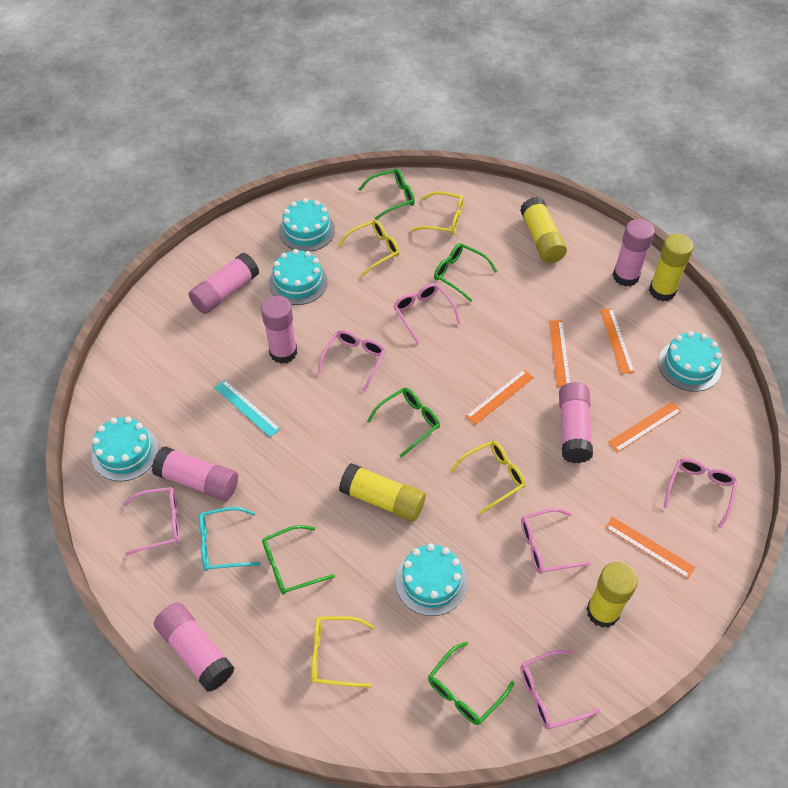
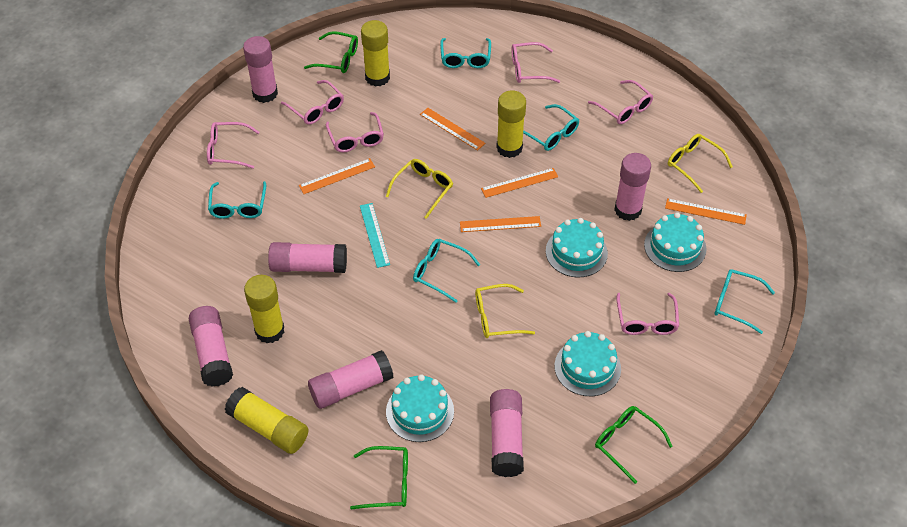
green glasses: [262,525,335,595] [359,169,415,220] [367,388,440,458] [428,641,514,725] [434,243,497,302] = 5 -> [304,31,358,73] [350,446,408,510] [595,406,673,484] = 3
turquoise cake: [92,417,159,481] [269,249,328,305] [279,198,335,252] [396,543,467,616] [658,331,721,392] = 5 -> [386,374,454,442] [546,218,608,278] [554,331,621,396] [644,212,706,272] = 4
turquoise glasses: [199,507,261,571] = 1 -> [208,181,266,219] [413,239,480,302] [440,38,491,68] [523,104,579,151] [714,269,775,334] = 5
yellow glasses: [311,616,374,688] [338,220,400,276] [411,191,464,235] [450,441,525,514] = 4 -> [386,159,453,219] [475,284,535,338] [668,134,733,193] = 3

